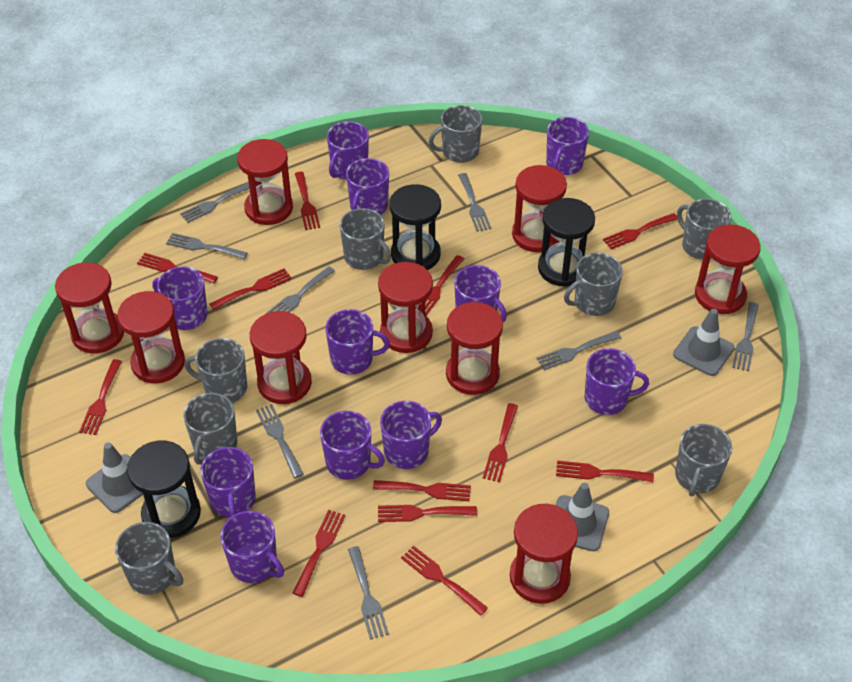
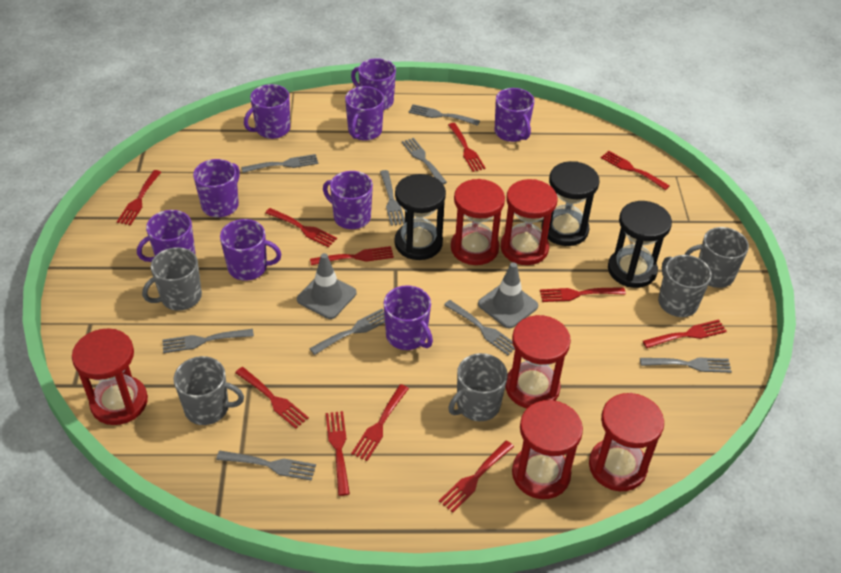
grey fork: [166,233,248,259] [180,182,249,223] [256,404,304,478] [266,266,335,314] [348,546,389,640] [458,173,491,232] [536,331,621,370] [732,302,759,372] = 8 -> [162,329,254,353] [216,451,316,481] [241,154,319,173] [309,309,385,355] [380,170,405,226] [402,138,447,184] [409,104,480,126] [444,300,515,355] [640,357,732,373] = 9
grey mug: [115,522,183,595] [183,393,237,465] [185,338,247,403] [340,208,391,270] [429,105,482,163] [564,253,623,316] [675,424,732,496] [677,199,732,260] = 8 -> [142,247,202,311] [174,356,244,425] [448,353,508,421] [658,255,712,317] [684,227,749,288] = 5
grey traffic cone: [86,442,143,513] [556,483,609,551] [673,309,734,376] = 3 -> [297,253,357,319] [478,262,538,329] = 2
purple mug: [153,266,208,330] [200,447,256,517] [220,511,284,583] [320,411,385,480] [325,309,390,375] [327,121,369,180] [346,158,389,215] [380,401,442,469] [454,265,507,322] [546,117,589,175] [585,348,649,415] = 11 -> [137,210,196,262] [193,159,240,217] [220,219,281,281] [244,84,290,139] [323,171,373,229] [345,86,384,141] [351,58,396,110] [384,285,433,350] [494,88,534,142] = 9
red fork: [79,359,122,435] [137,253,218,283] [210,268,292,310] [293,510,345,597] [295,172,320,230] [373,480,471,501] [378,505,477,522] [401,545,488,616] [415,255,464,315] [483,403,518,482] [556,460,654,482] [603,213,677,249] = 12 -> [117,170,161,225] [235,367,309,429] [265,208,337,248] [310,246,394,265] [326,411,350,496] [351,384,409,461] [439,440,514,513] [448,123,486,172] [540,287,626,302] [601,151,670,190] [643,320,727,348] = 11
red hourglass: [55,262,124,353] [117,291,185,383] [237,139,293,225] [250,311,312,404] [378,262,433,353] [446,302,503,395] [510,503,578,604] [512,165,567,252] [695,224,761,314] = 9 -> [72,328,148,425] [451,179,505,265] [501,179,557,265] [505,315,571,408] [512,400,583,499] [589,393,664,491] = 6

